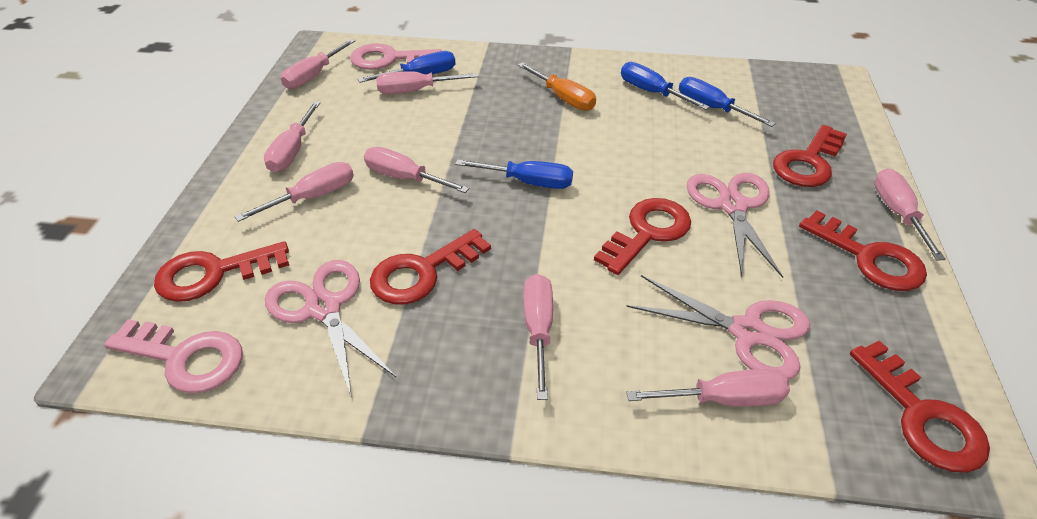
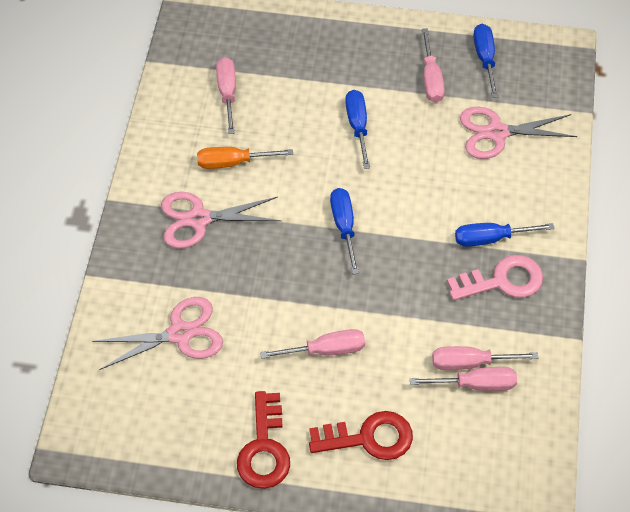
pink key: [104,319,243,393] [350,43,442,70] = 2 -> [447,255,543,301] = 1
pink screwdriver: [235,162,354,222] [264,101,320,172] [281,39,355,89] [364,147,469,193] [376,71,479,94] [524,274,553,400] [626,369,790,407] [874,169,945,260] = 8 -> [216,57,236,134] [260,329,365,359] [410,367,517,391] [422,28,445,103] [432,346,539,370] = 5
red key: [154,241,289,302] [370,229,491,305] [594,198,691,275] [773,125,847,187] [799,210,927,291] [850,340,990,473] = 6 -> [237,391,290,489] [309,411,413,460] = 2

